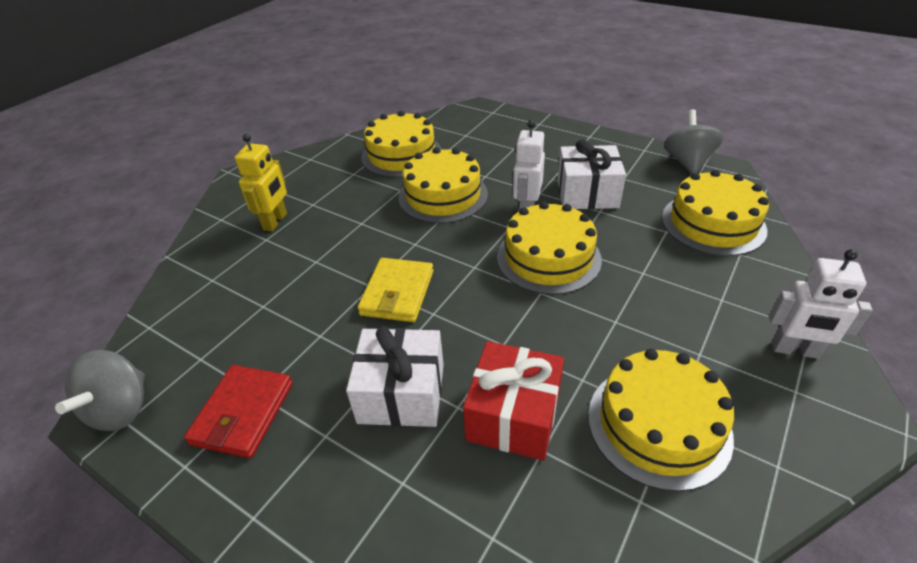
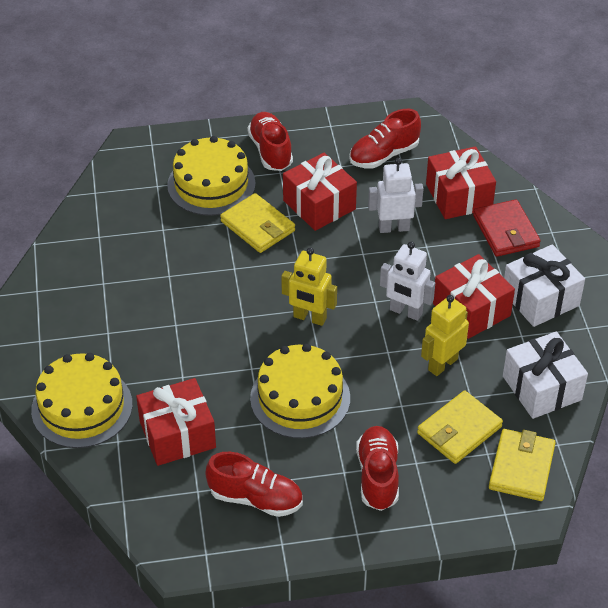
grey spinning top: [55,350,145,431] [664,109,724,174] = 2 -> none = 0
red gift: [463,341,564,461] = 1 -> [136,378,216,466] [283,153,357,231] [426,146,496,219] [433,254,515,339] = 4
red shoe: none = 0 -> [206,452,303,517] [247,112,293,171] [349,109,421,168] [356,426,399,511] = 4
yellow cake: [361,111,441,177] [398,147,488,223] [497,201,602,295] [588,349,734,492] [662,170,769,256] = 5 -> [31,353,133,448] [167,136,256,216] [250,344,350,439] = 3
yellow robot: [235,134,287,231] = 1 -> [281,247,337,326] [421,295,469,376] = 2
yellow wallet: [358,258,433,322] = 1 -> [220,193,295,253] [417,390,503,464] [489,429,556,501] = 3

